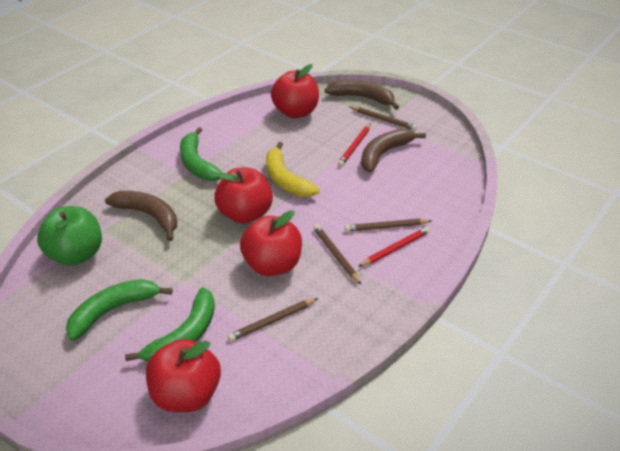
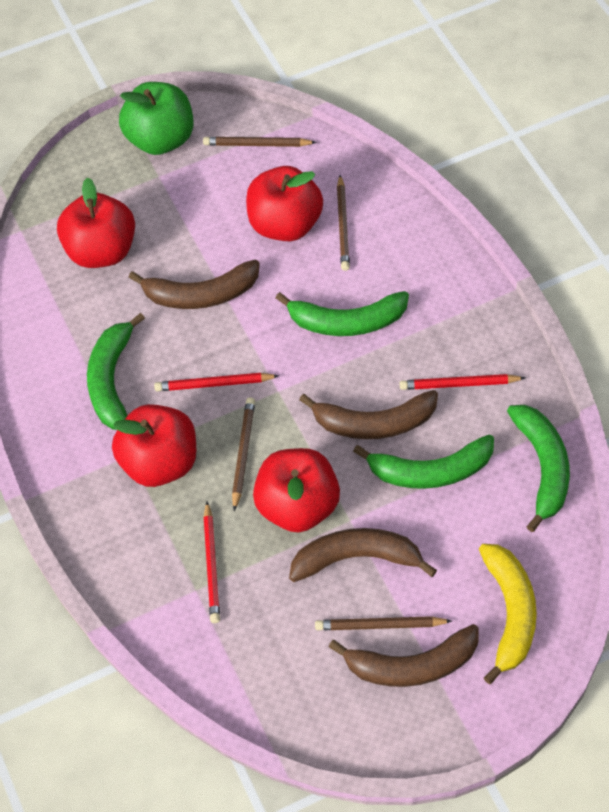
brown banana: [105,191,177,241] [324,80,399,110] [361,129,426,173] = 3 -> [128,260,259,309] [289,528,437,582] [299,390,438,439] [328,624,479,687] = 4
green banana: [66,279,172,341] [125,287,215,362] [180,127,222,181] = 3 -> [87,313,145,430] [276,291,409,336] [353,434,494,489] [507,405,570,532] = 4
red pencil: [338,123,371,167] [358,227,430,267] = 2 -> [154,373,279,391] [203,501,220,623] [400,374,525,390] = 3

